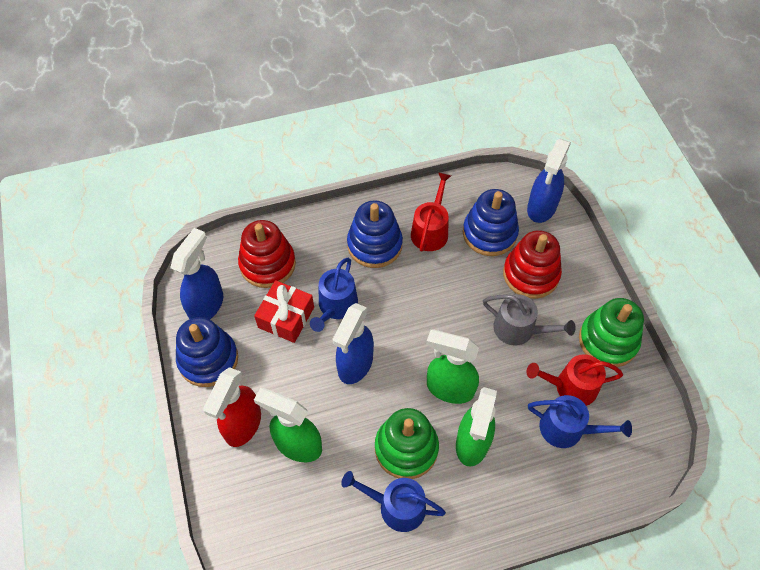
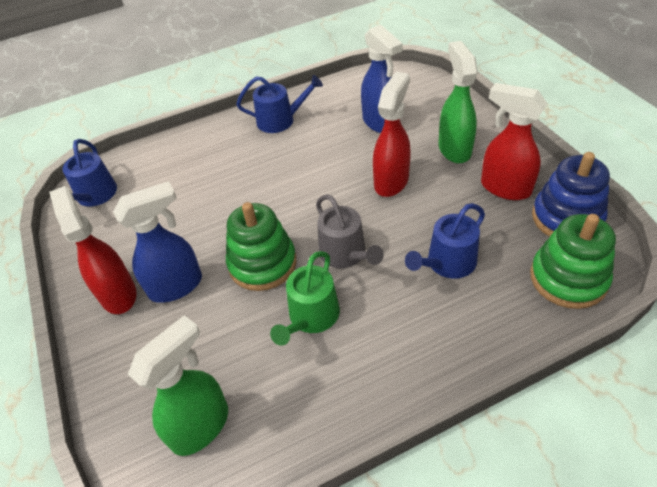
blue spray bottle: [170,228,223,320] [333,303,374,384] [527,139,571,223] = 3 -> [113,181,202,303] [361,24,403,133] = 2
blue stacking toy: [176,317,238,387] [347,201,403,268] [463,189,519,256] = 3 -> [532,152,610,237] = 1
green spray bottle: [254,388,322,462] [426,329,479,404] [456,387,497,467] = 3 -> [128,315,228,456] [438,41,478,163] = 2
green watering can: none = 0 -> [270,251,340,346] = 1
red gift: [254,280,314,343] = 1 -> none = 0
red spray bottle: [203,367,261,447] = 1 -> [49,186,137,314] [373,71,411,197] [481,83,548,200] = 3
red stacking toy: [238,220,296,288] [503,230,562,299] = 2 -> none = 0
red watering can: [411,172,451,252] [527,354,623,406] = 2 -> none = 0

